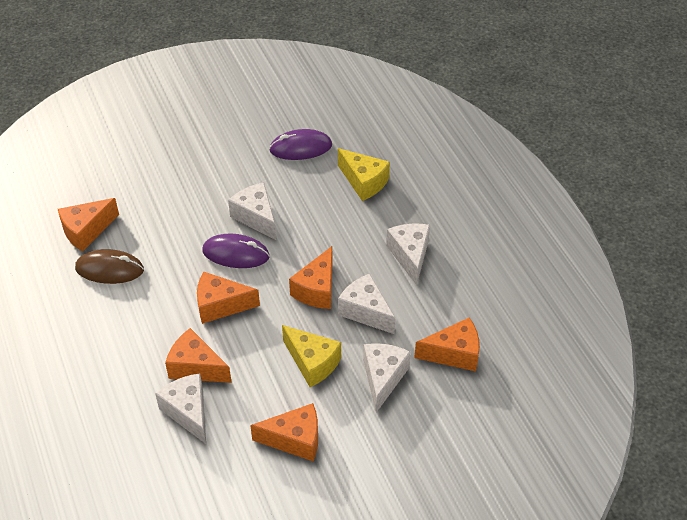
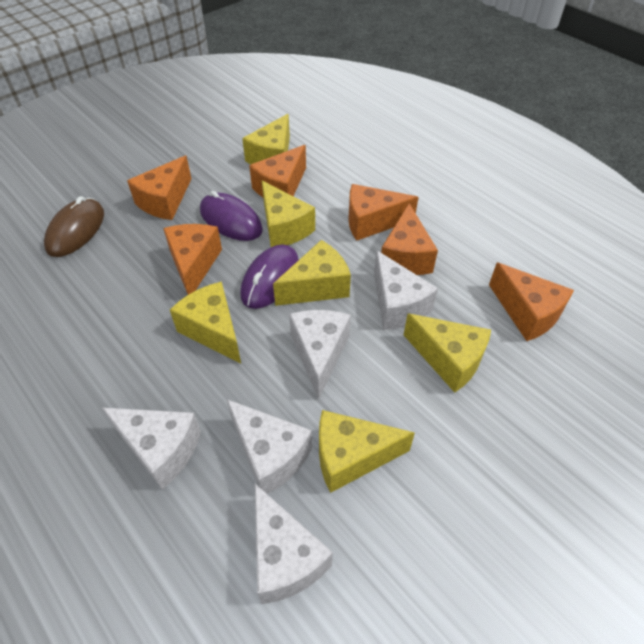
yellow cheese: [282,325,341,387] [338,148,390,201] = 2 -> [170,281,241,363] [242,114,290,164] [262,181,315,247] [273,240,351,306] [319,410,415,493] [404,314,491,393] = 6

